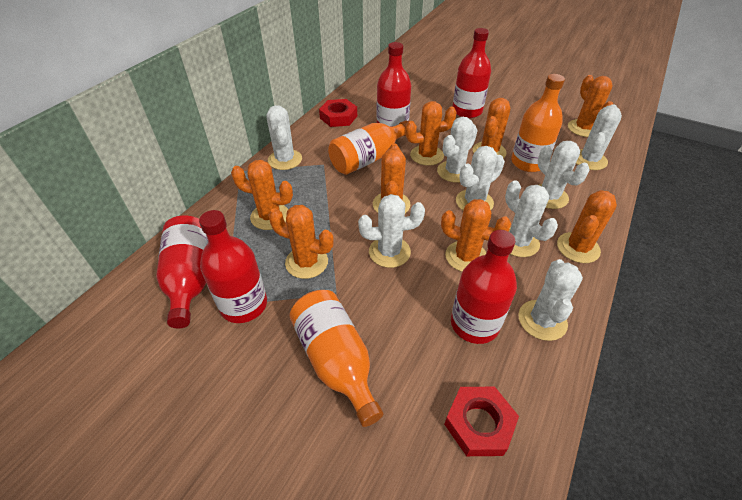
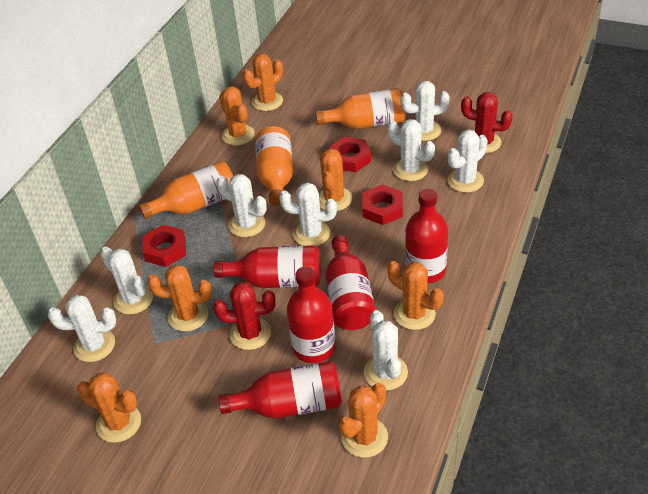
orange cactus: [231,160,293,230] [269,205,334,279] [373,143,411,213] [405,101,457,166] [441,199,511,272] [473,98,510,158] [557,190,617,263] [568,75,613,137] = 8 -> [77,373,141,443] [147,265,212,332] [219,86,255,145] [243,54,283,111] [319,148,352,211] [339,383,388,458] [387,261,444,330] = 7
red cactus: none = 0 -> [213,282,276,350] [461,92,513,153] = 2
red nut: [319,99,357,127] [444,387,519,456] = 2 -> [142,225,186,267] [329,137,371,172] [362,184,403,225] = 3

